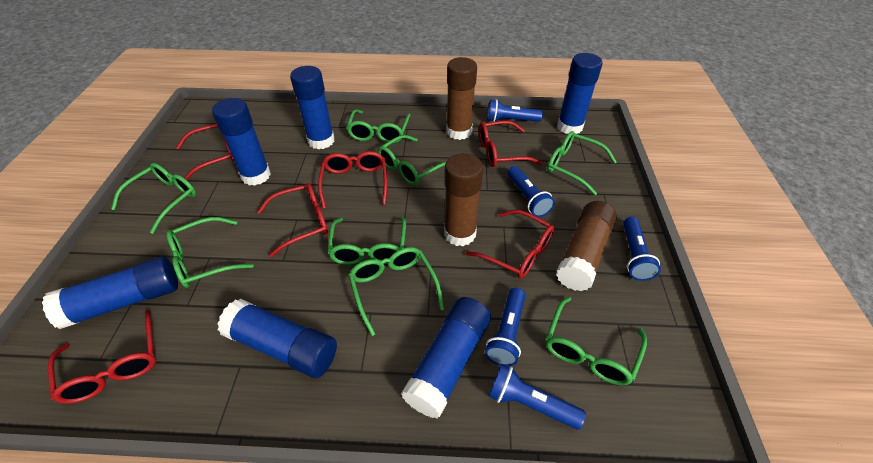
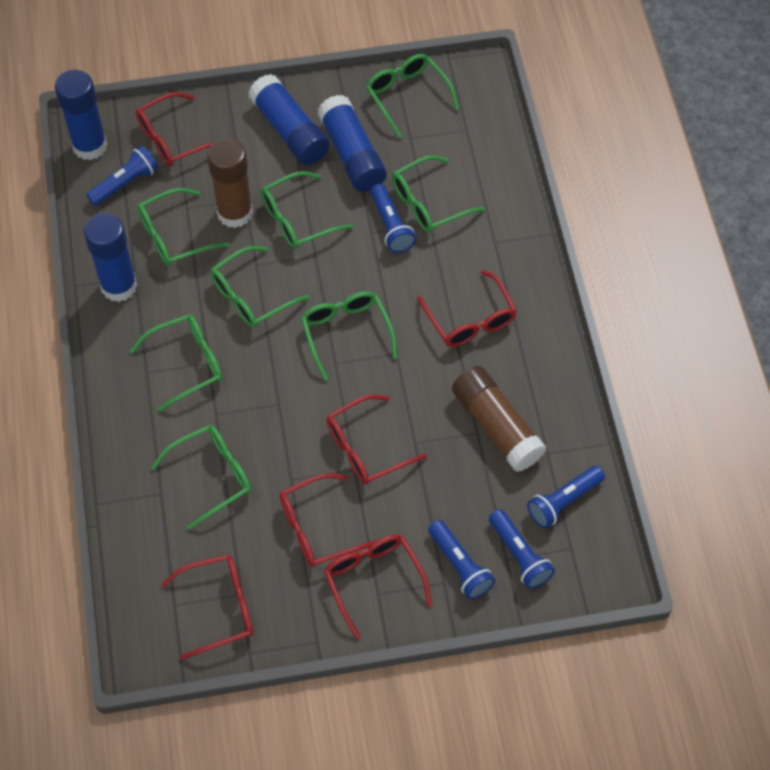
blue glue stick: [42,257,178,329] [212,98,271,186] [218,299,337,378] [290,66,335,149] [401,297,491,418] [557,53,603,134] = 6 -> [55,70,108,160] [84,213,138,302] [248,74,329,165] [317,95,386,192] = 4
brown glue stick: [444,153,483,246] [446,57,477,140] [556,201,617,291] = 3 -> [207,138,253,228] [452,366,546,472] = 2

